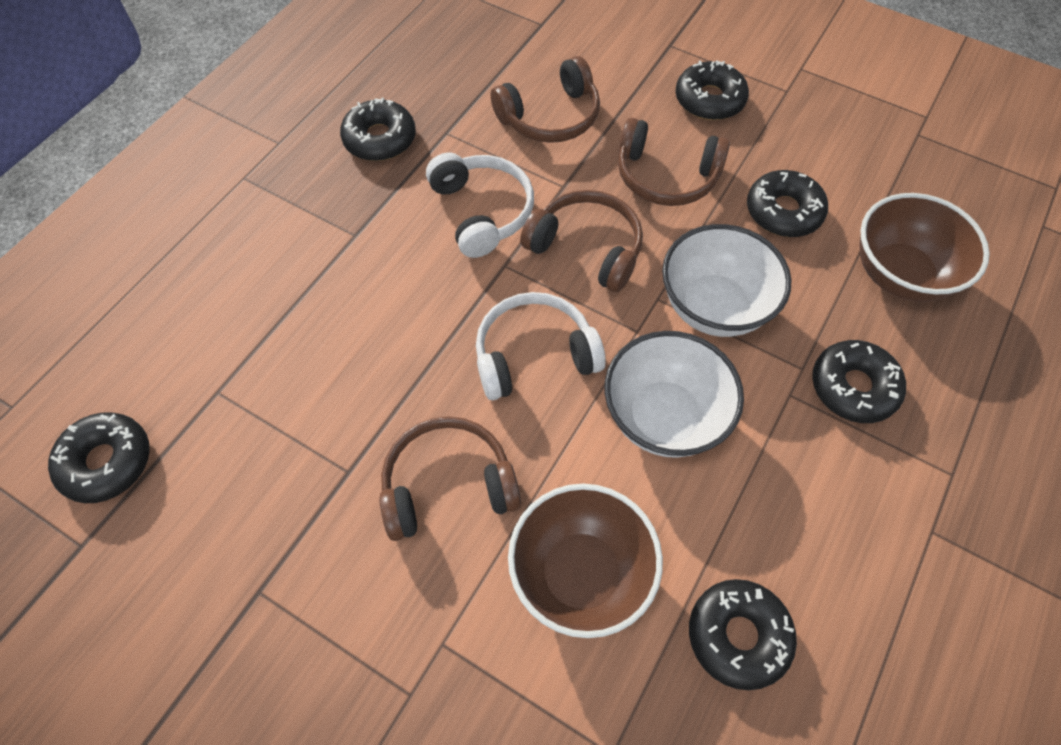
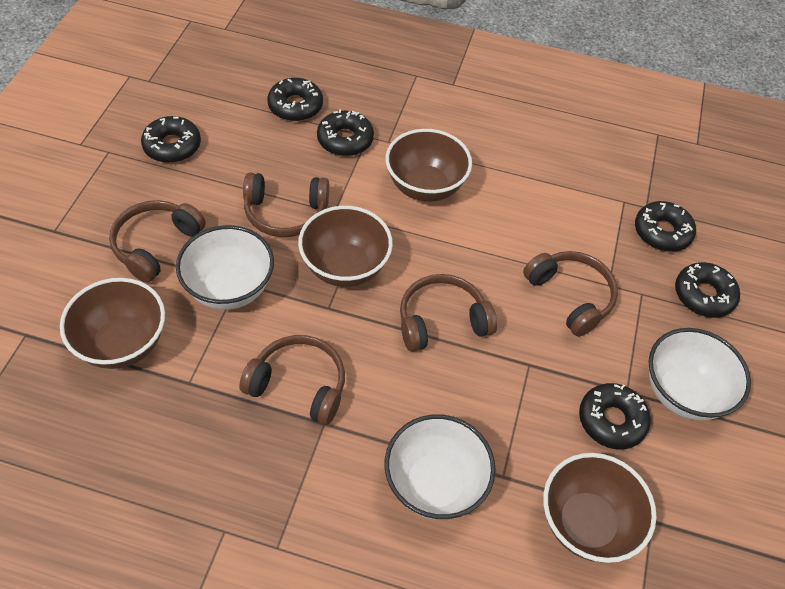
brown bowl: [508,484,663,638] [860,193,990,302] = 2 -> [60,278,165,369] [298,206,393,287] [386,129,472,202] [543,453,657,563] = 4
brown headphones: [379,416,521,541] [491,56,600,143] [520,190,643,292] [618,118,730,206] = 4 -> [109,200,206,283] [239,335,345,425] [243,173,329,237] [400,274,497,352] [523,251,618,337] = 5
white bowl: [605,331,744,458] [662,224,791,337] = 2 -> [176,225,274,310] [385,414,496,520] [649,328,751,421] = 3
white headphones: [426,153,534,258] [476,292,606,400] = 2 -> none = 0

